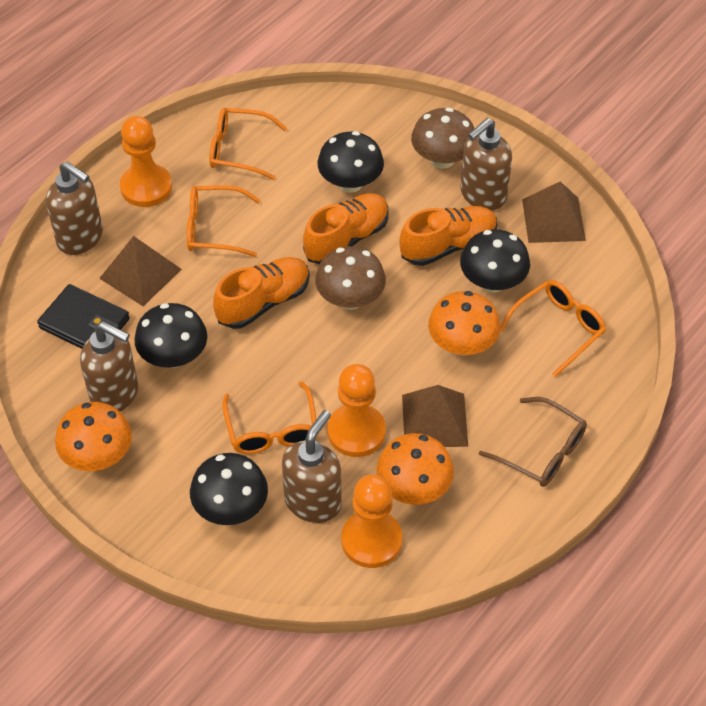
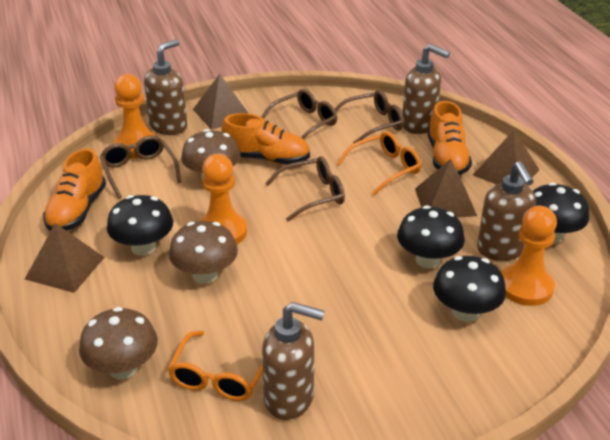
black wallet: [37,284,130,349] = 1 -> none = 0
brown glasses: [479,397,587,487] = 1 -> [100,135,181,199] [262,89,337,139] [265,156,345,221] [335,90,404,144] = 4
brown mushroom: [315,246,386,310] [411,108,474,169] = 2 -> [79,307,158,379] [169,221,238,284] [181,129,241,180] = 3
brown pyramid: [99,236,182,306] [402,385,468,447] [522,181,586,243] = 3 -> [25,223,105,293] [193,74,249,130] [415,159,477,217] [473,130,540,185] = 4
orange glasses: [187,185,261,257] [209,108,287,180] [222,381,316,454] [500,280,606,377] = 4 -> [168,331,263,401] [337,131,421,195] = 2
orange mushroom: [55,402,132,471] [376,433,454,505] [428,291,501,356] = 3 -> none = 0

